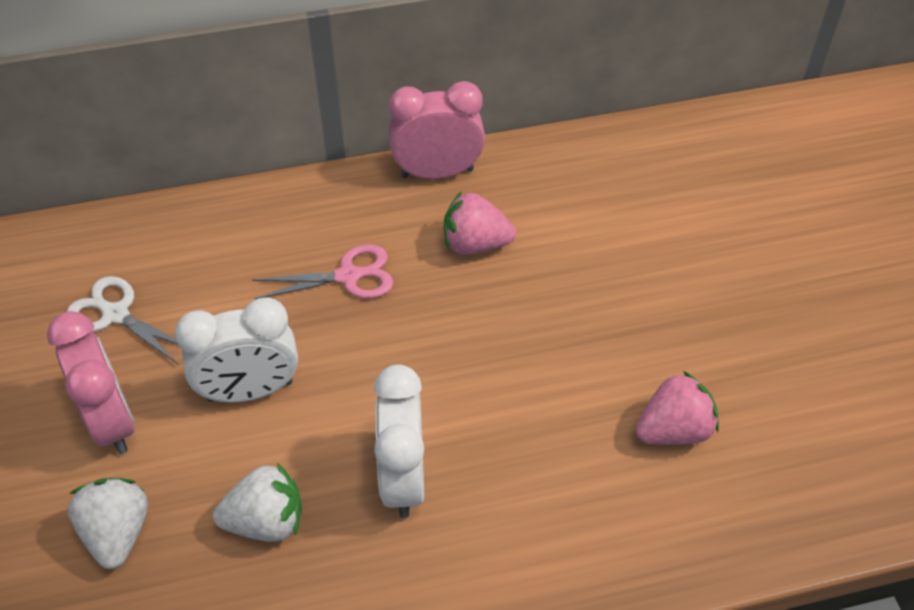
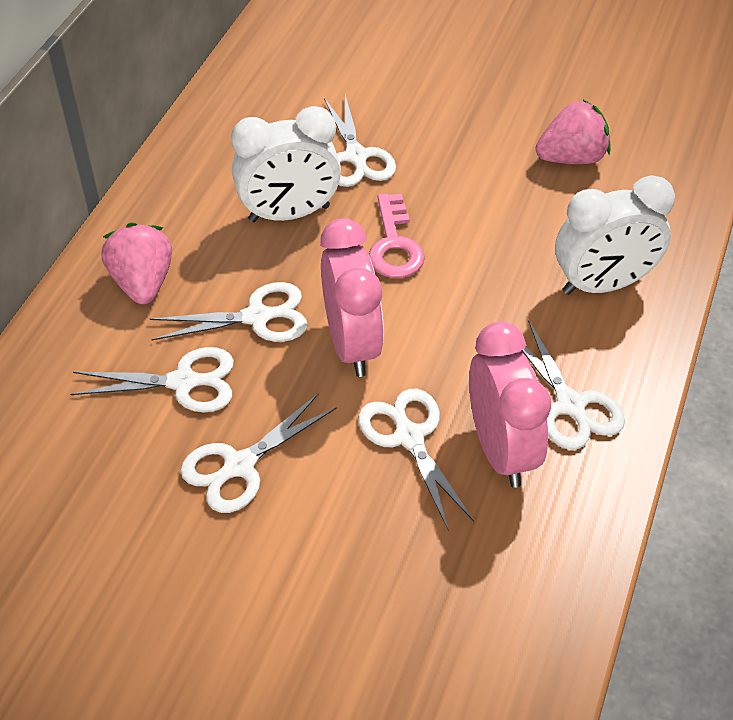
pink key: none = 0 -> [369,193,425,278] = 1
pink scissors: [252,244,394,299] = 1 -> none = 0
white scissors: [66,276,179,365] = 1 -> [70,347,234,413] [150,282,308,342] [180,393,337,513] [324,95,396,187] [358,389,474,529] [522,320,625,450] = 6
white strawberry: [68,478,148,569] [213,463,302,542] = 2 -> none = 0

